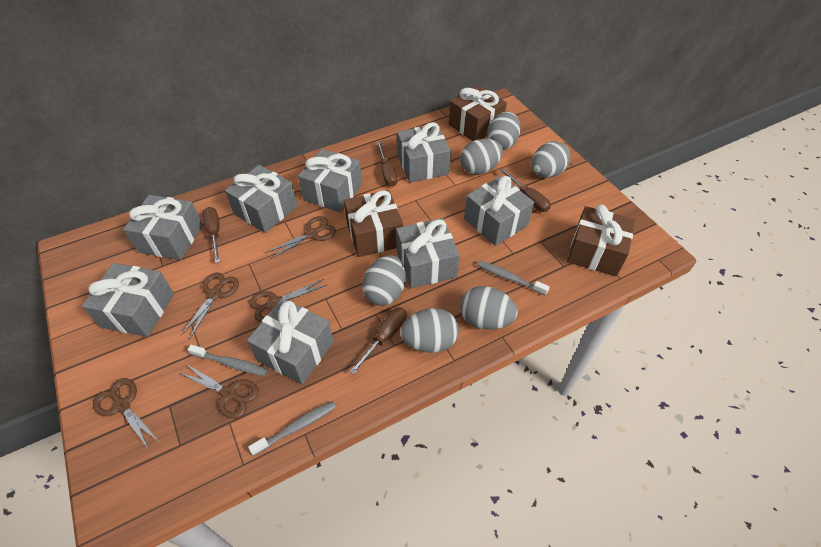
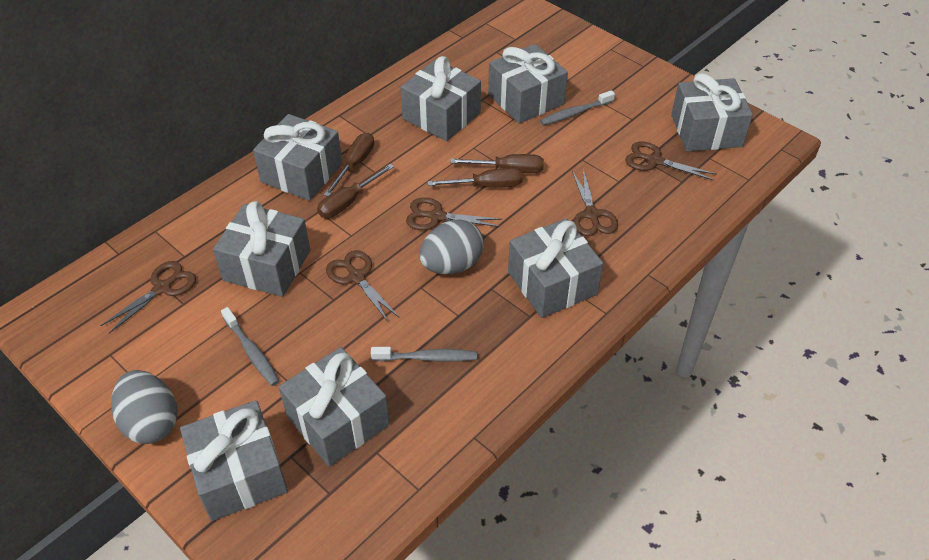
brown gift: [344,190,403,257] [449,85,507,141] [567,205,635,277] = 3 -> none = 0
grey egg: [362,255,406,306] [400,308,459,353] [460,139,503,175] [460,286,518,330] [487,111,521,150] [531,141,570,178] = 6 -> [111,370,178,444] [419,219,484,274] = 2

